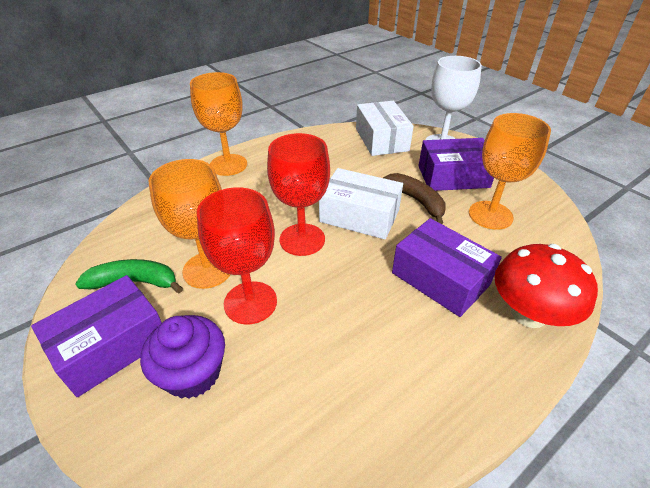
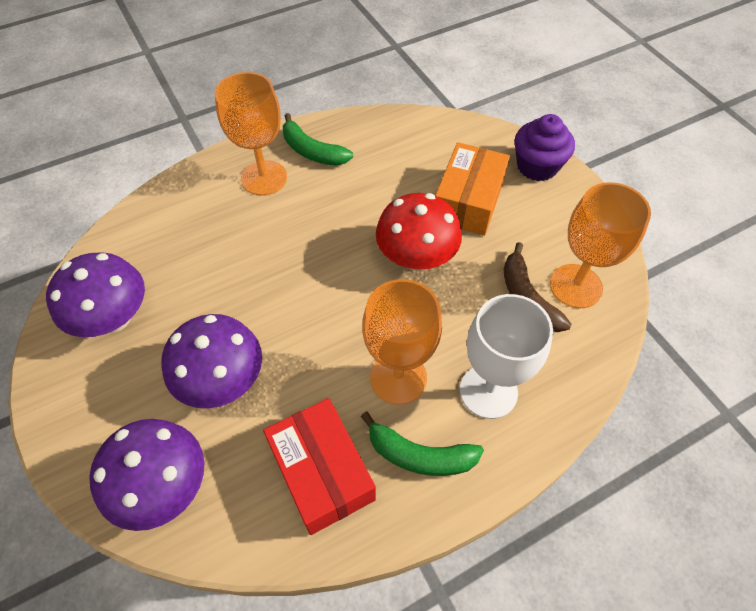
green banana: [75,259,183,293] = 1 -> [283,113,353,166] [361,412,484,476] = 2
orange box: none = 0 -> [435,142,510,236] = 1
purple box: [31,275,162,397] [392,218,502,317] [418,138,494,191] = 3 -> none = 0
purple mushroom: none = 0 -> [46,252,145,337] [89,419,204,531] [162,314,262,408] = 3
red box: none = 0 -> [263,398,376,535] = 1
red goblet: [197,187,277,324] [267,133,330,256] = 2 -> none = 0
white box: [319,168,403,240] [356,101,414,156] = 2 -> none = 0

